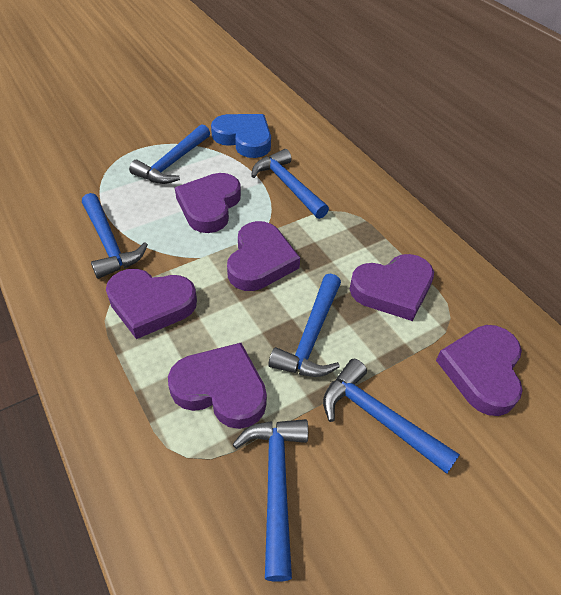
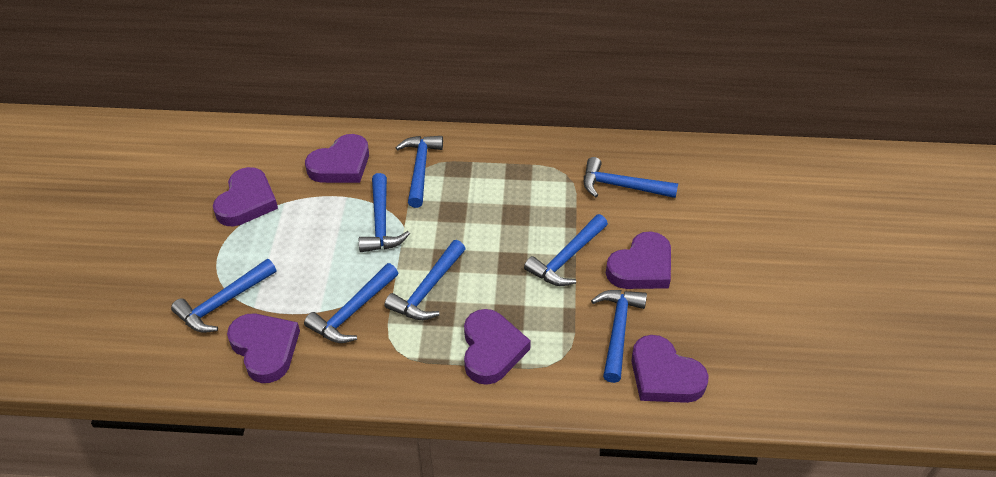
blue hammer: [82,193,148,279] [129,124,210,184] [232,419,308,582] [251,149,329,219] [268,273,341,377] [323,359,460,474] = 6 -> [171,259,276,333] [304,263,398,343] [359,173,410,252] [384,240,466,320] [396,136,443,208] [524,214,608,286] [584,157,678,198] [591,290,647,383] = 8
blue heart: [211,114,271,158] = 1 -> none = 0

